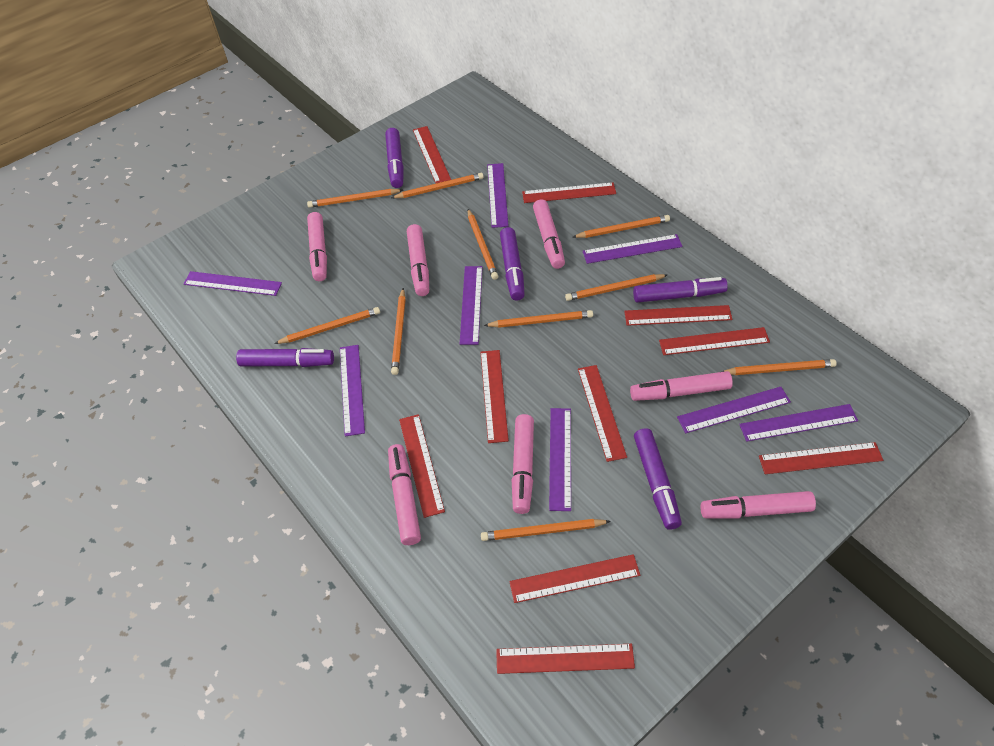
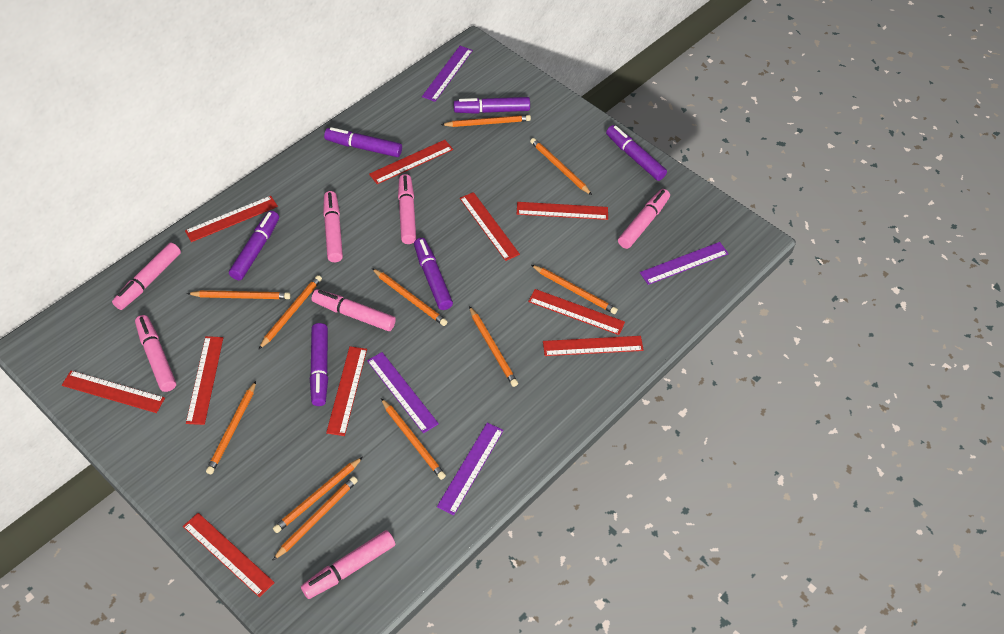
orange pencil: [274,307,380,344] [307,189,403,208] [391,173,484,198] [391,288,406,375] [468,209,498,280] [481,519,611,541] [484,310,593,328] [565,274,667,301] [573,215,670,238] [722,359,837,375] = 10 -> [187,290,290,299] [206,381,256,474] [259,275,322,349] [272,476,358,561] [273,457,363,533] [372,268,447,326] [381,398,446,480] [441,115,531,127] [469,306,518,387] [530,138,592,195] [531,265,618,314] = 11
purple marker: [236,348,334,367] [385,128,404,188] [500,227,525,301] [633,277,728,303] [634,428,682,530] = 5 -> [229,211,279,280] [310,323,328,406] [324,127,402,157] [414,238,453,310] [453,97,530,114] [606,125,667,181] = 6
purple ruler: [184,271,282,296] [340,345,365,436] [460,266,483,345] [487,163,509,228] [549,408,571,511] [582,234,683,264] [677,387,791,433] [739,404,858,442] = 8 -> [367,352,439,433] [422,46,473,102] [437,423,504,515] [640,242,729,285] = 4

